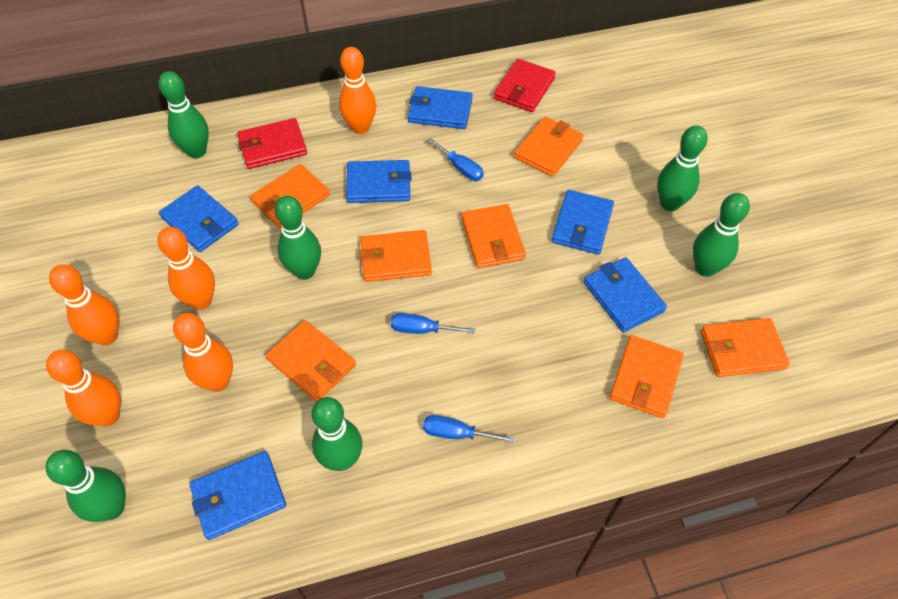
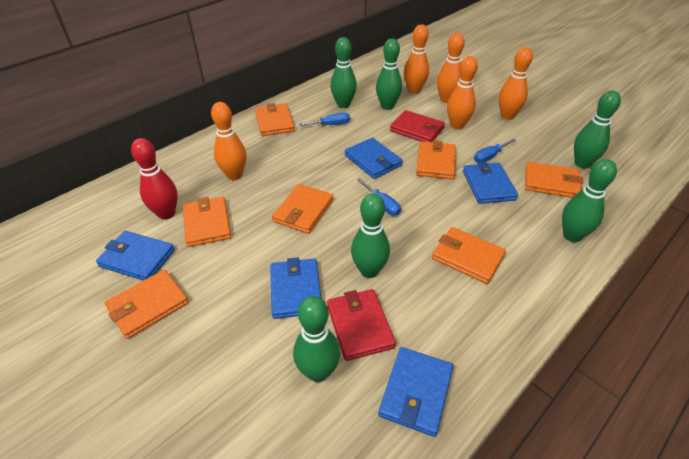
blue wallet: [159,185,239,252] [190,451,286,540] [346,160,411,203] [408,86,472,129] [551,190,614,255] [584,257,667,333] = 6 -> [96,231,175,281] [270,257,322,319] [345,138,403,179] [378,347,454,437] [463,161,518,204] = 5
red bowling pin: none = 0 -> [131,138,178,220] = 1

